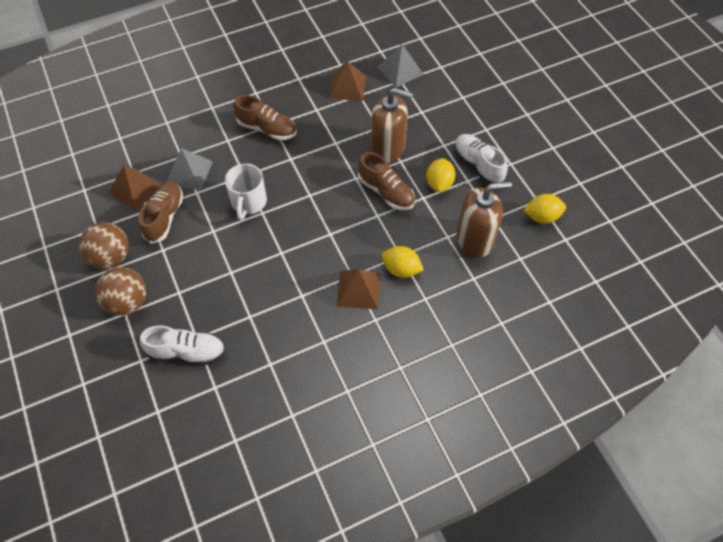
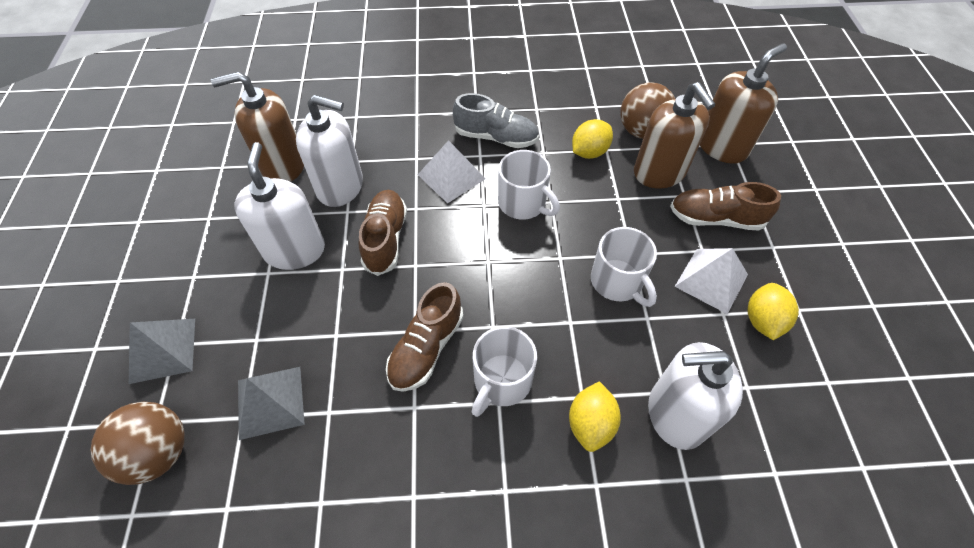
brown pyramid: [108,165,161,211] [329,61,366,101] [337,269,380,309] = 3 -> none = 0
brown soap dispenser: [371,88,413,163] [456,181,512,258] = 2 -> [211,72,304,182] [634,82,715,189] [700,43,787,164] = 3
grey shoe: none = 0 -> [453,93,539,148] = 1
white mug: [225,164,267,220] = 1 -> [472,326,537,417] [498,150,560,219] [591,227,657,307] = 3
white pyramid: none = 0 -> [418,140,486,204] [675,248,748,314] = 2
white shoe: [140,325,225,365] [454,134,508,185] = 2 -> none = 0
white soap dispenser: none = 0 -> [234,142,325,270] [296,95,363,207] [648,342,743,450] = 3

